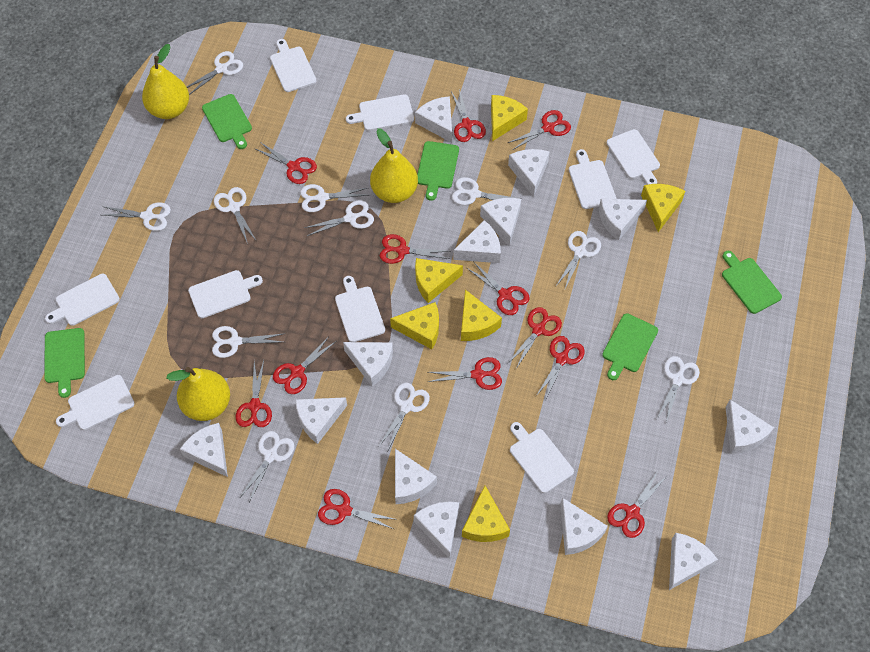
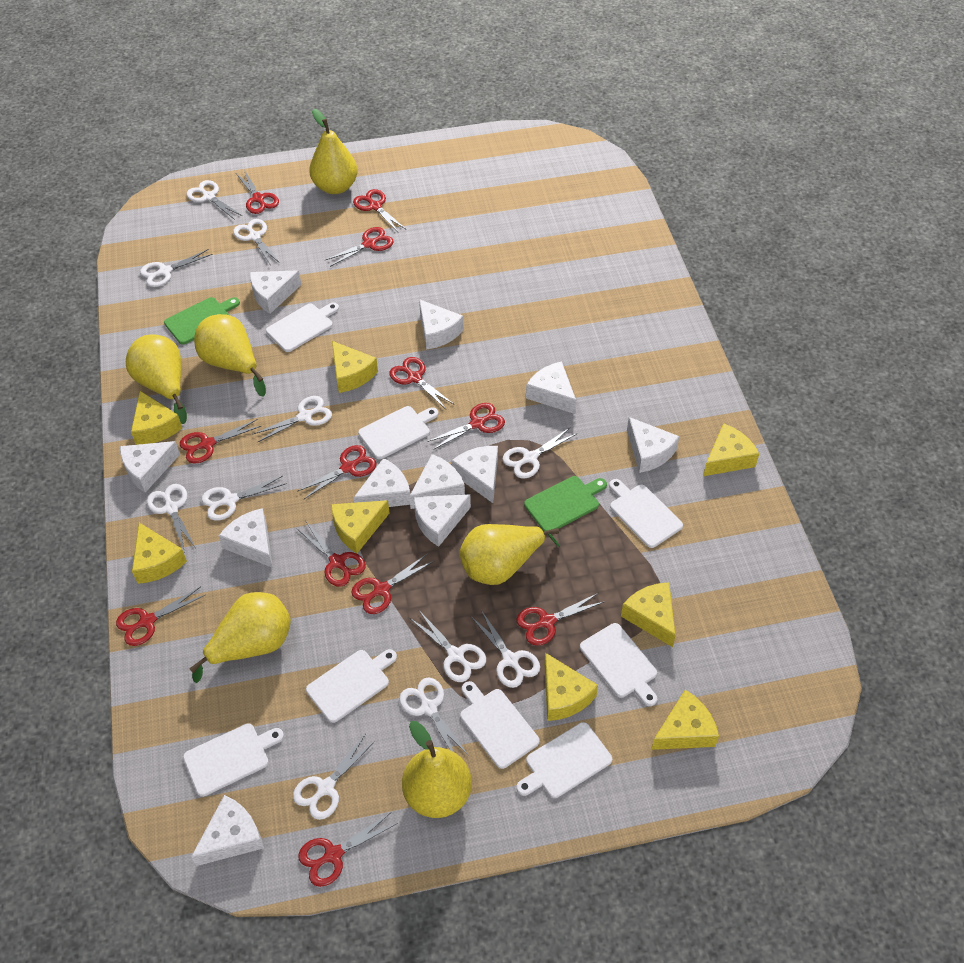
green cutting board: [44,328,85,398] [202,94,252,149] [417,141,459,201] [602,313,658,380] [722,251,782,314] = 5 -> [164,297,240,345] [524,476,607,531] = 2
white cheese: [180,423,228,477] [295,397,347,444] [343,342,393,386] [395,449,437,504] [414,501,459,559] [415,96,452,143] [453,220,501,263] [480,198,521,247] [508,149,550,197] [560,498,608,555] [599,199,647,241] [669,533,718,590] [726,400,774,454] = 13 -> [120,441,180,493] [191,795,264,866] [219,508,273,568] [250,270,302,314] [353,458,410,507] [409,454,465,509] [413,494,471,547] [419,299,464,350] [451,446,498,503] [526,361,576,414] [627,417,679,473] = 11
white cutting board: [45,274,120,326] [56,375,135,430] [188,270,263,318] [270,39,317,92] [335,276,385,342] [346,94,414,131] [510,422,574,493] [569,149,616,209] [607,129,660,185] = 9 -> [183,723,284,797] [266,302,339,352] [306,649,397,723] [358,406,438,459] [460,681,540,769] [516,722,612,798] [580,623,657,706] [609,479,683,548] = 8
yellow cheese: [390,302,439,349] [415,258,463,303] [461,290,502,341] [462,486,510,542] [491,95,528,141] [641,184,685,232] = 6 -> [131,391,182,445] [132,523,187,584] [331,500,390,553] [332,341,378,393] [544,653,598,721] [621,582,676,647] [651,690,719,750] [703,423,759,476] = 8
yellow pear: [142,44,189,119] [166,367,230,421] [370,128,418,203] = 3 -> [126,334,187,424] [190,592,291,683] [194,314,266,397] [309,109,358,194] [402,721,472,818] [460,524,560,585] = 6

